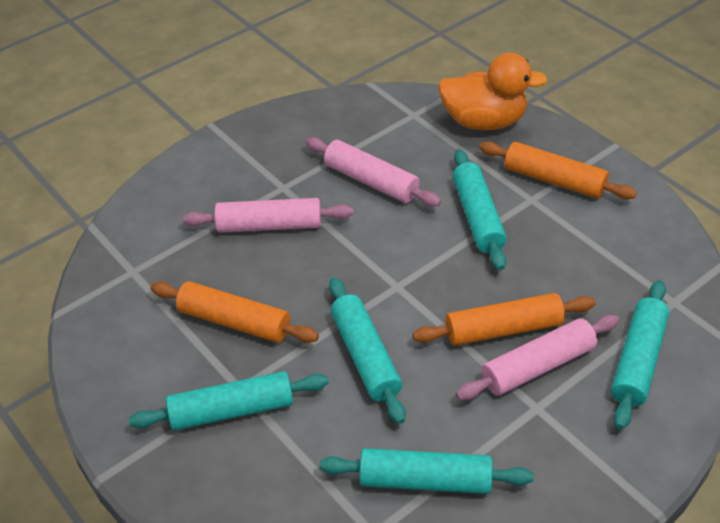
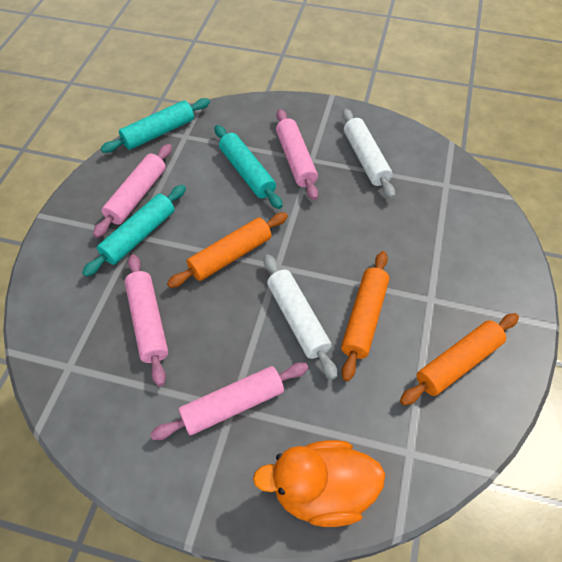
pink rolling pin: [183,198,353,233] [305,137,441,207] [456,315,619,400] = 3 -> [93,144,172,238] [125,254,168,386] [150,363,308,440] [276,109,318,200] = 4
turquoise rolling pin: [129,371,328,431] [320,448,534,494] [329,278,406,424] [453,149,507,270] [611,280,669,429] = 5 -> [82,185,186,277] [100,98,210,153] [215,125,283,209] = 3
white rolling pin: none = 0 -> [264,254,337,380] [342,109,395,199] = 2

